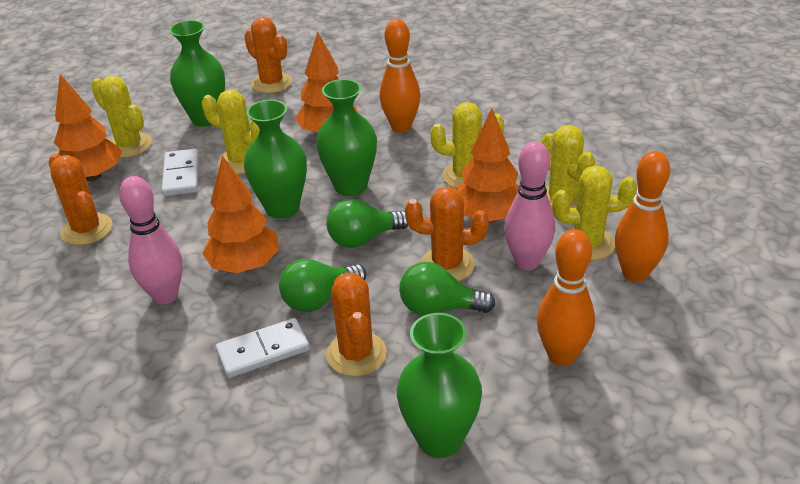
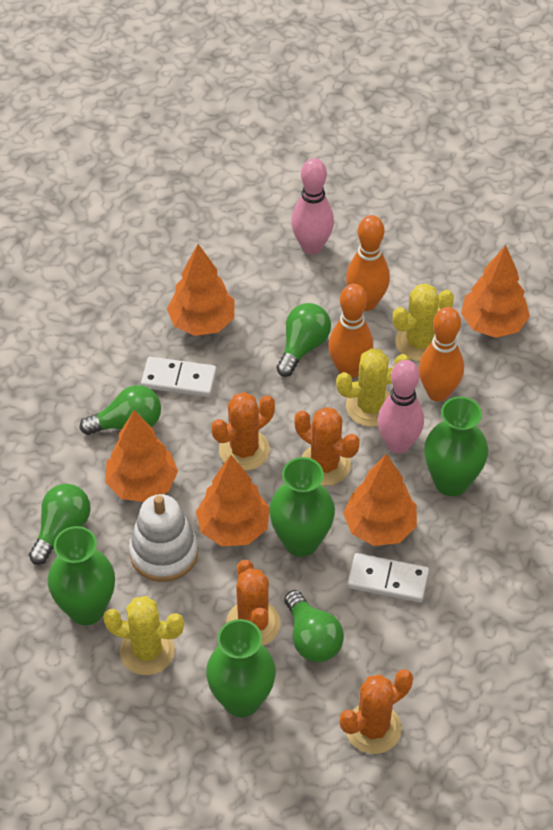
green light bulb: [279,259,366,312] [326,199,408,248] [399,262,495,316] = 3 -> [29,484,91,565] [80,385,161,435] [276,303,331,377] [284,590,344,662] = 4
orange tree: [54,74,122,181] [202,156,279,273] [295,32,357,132] [457,108,519,222] = 4 -> [105,410,178,502] [167,244,234,336] [196,455,270,546] [343,454,417,546] [461,245,530,338] = 5
white stacking toy: none = 0 -> [129,494,198,582] = 1
yellow cactus: [91,76,152,158] [202,90,260,174] [430,102,504,189] [541,125,595,211] [552,165,637,261] = 5 -> [103,596,184,675] [336,348,410,427] [393,283,454,361] = 3

